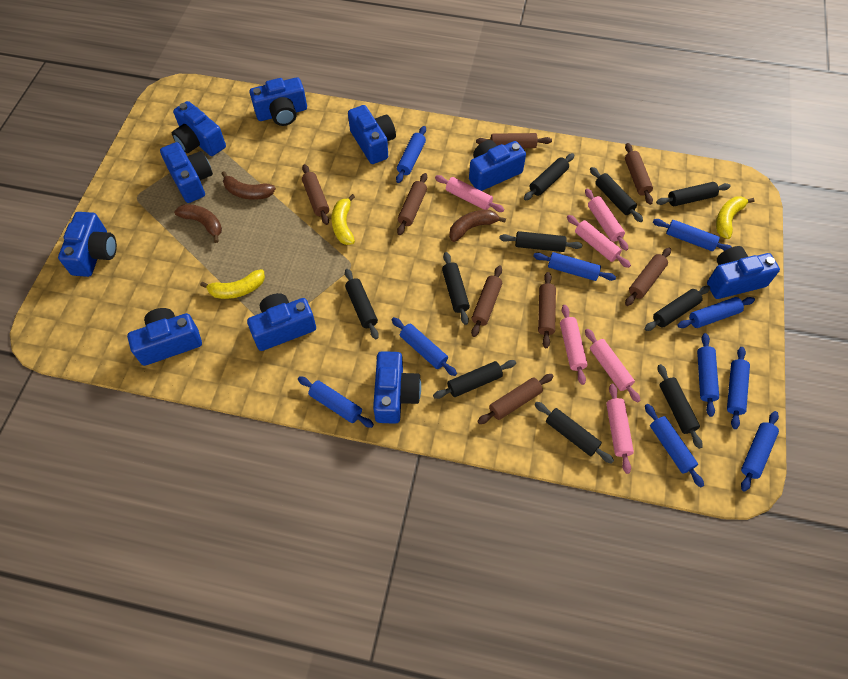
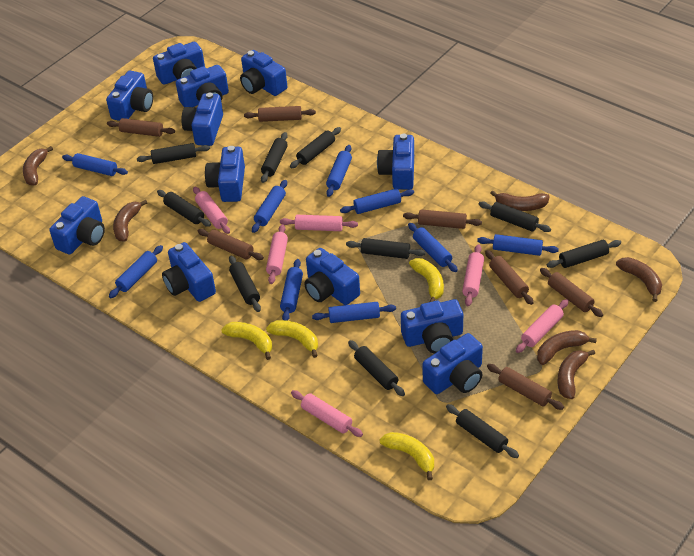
blue camera: [58,212,117,277] [127,308,202,366] [160,142,213,203] [172,101,226,156] [247,293,316,351] [250,77,307,126] [348,105,396,164] [373,351,421,424] [469,140,526,191] [707,246,780,299] = 10 -> [49,196,105,254] [106,71,153,121] [153,42,205,85] [162,242,216,302] [176,65,229,107] [181,93,223,146] [205,146,245,202] [240,50,287,96] [304,248,360,305] [377,134,414,190] [401,299,463,353] [422,333,483,394] = 12
blue rolling pin: [298,376,374,428] [392,317,457,376] [396,126,426,183] [533,252,616,281] [645,404,704,487] [653,219,732,251] [677,297,755,328] [697,333,719,417] [727,347,750,429] [741,411,779,492] = 10 -> [62,153,128,176] [109,245,163,298] [252,180,287,233] [280,259,303,321] [312,302,396,323] [326,145,352,197] [340,189,414,214] [408,223,458,272] [477,234,559,256] = 9
brown banana: [174,204,222,243] [222,171,276,200] [449,210,506,242] = 3 -> [23,146,53,186] [113,200,147,242] [490,191,549,211] [537,330,597,365] [557,350,595,399] [616,257,662,302] = 6
brown rolling pin: [302,164,329,225] [397,173,427,235] [471,266,502,337] [476,133,552,148] [477,374,554,424] [538,272,556,348] [625,143,653,205] [625,248,671,306] = 8 -> [107,118,175,137] [198,229,264,260] [244,106,316,122] [403,209,482,229] [485,250,534,305] [487,364,564,410] [540,268,603,317] = 7
yellow banana: [200,269,265,299] [332,194,355,245] [716,196,755,239] = 3 -> [221,322,272,360] [266,320,318,358] [379,432,434,480] [409,258,444,302] = 4

